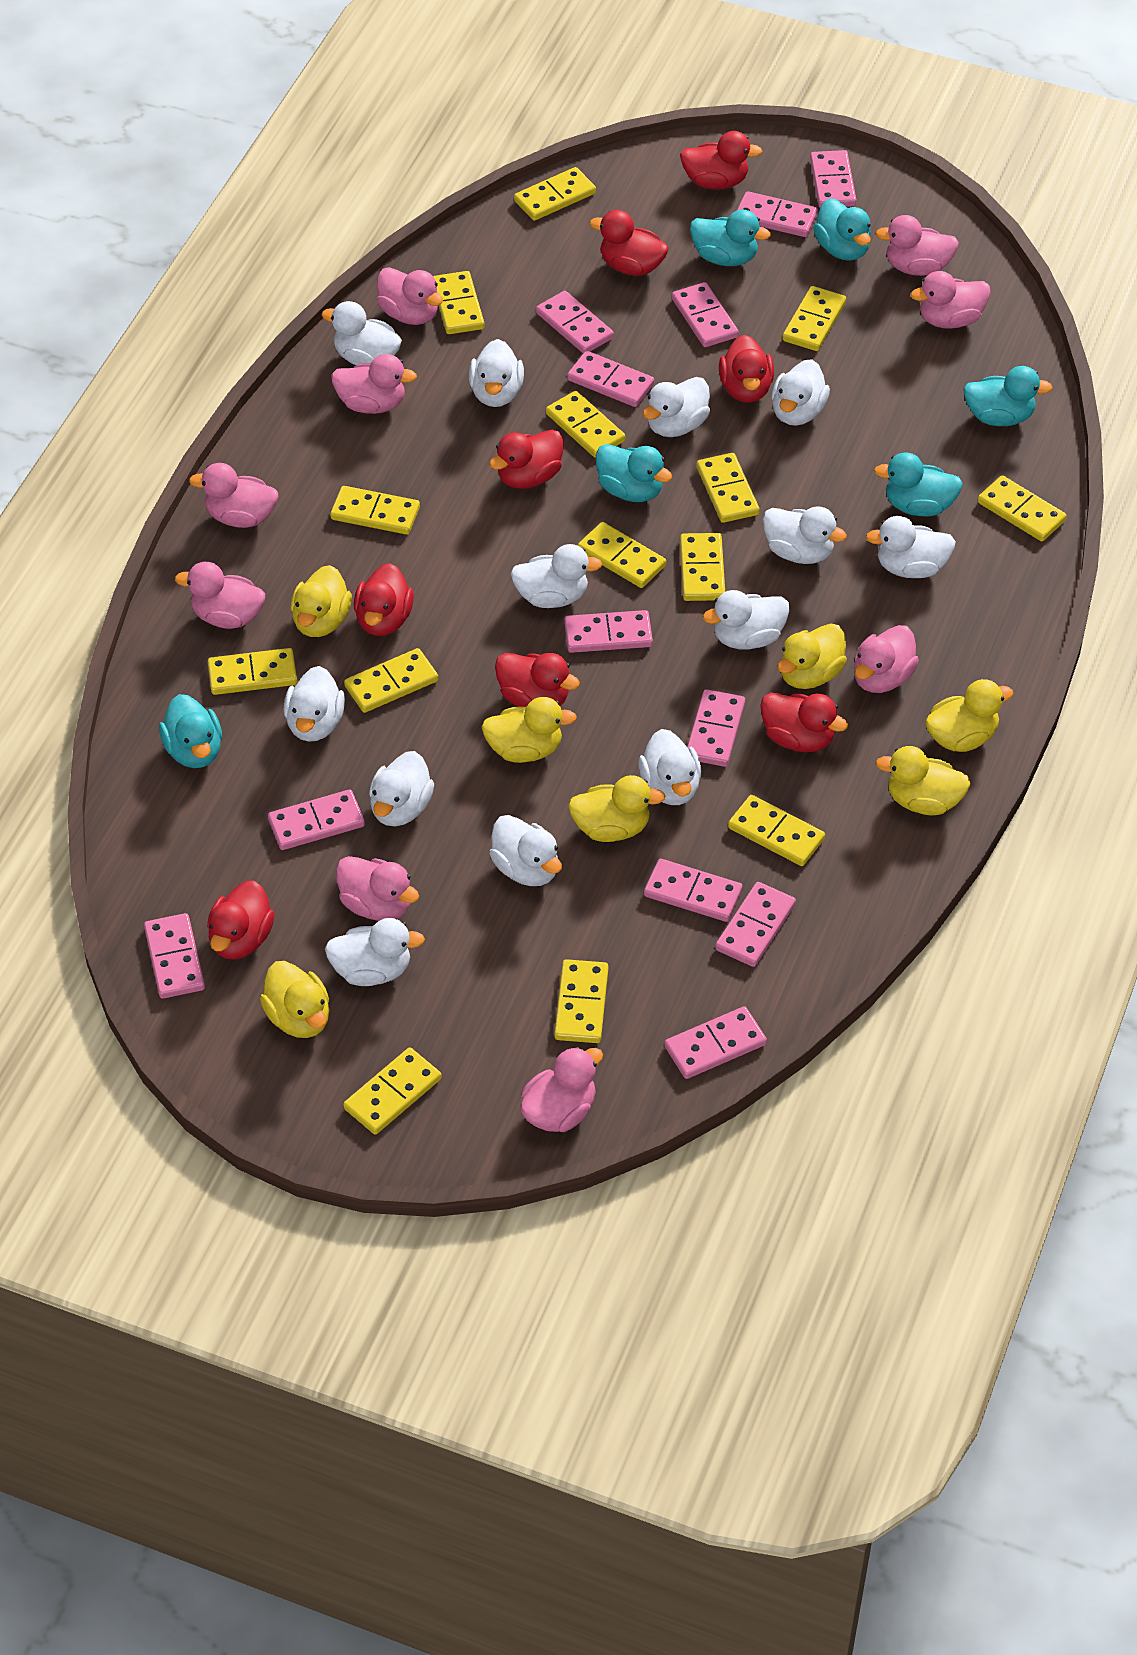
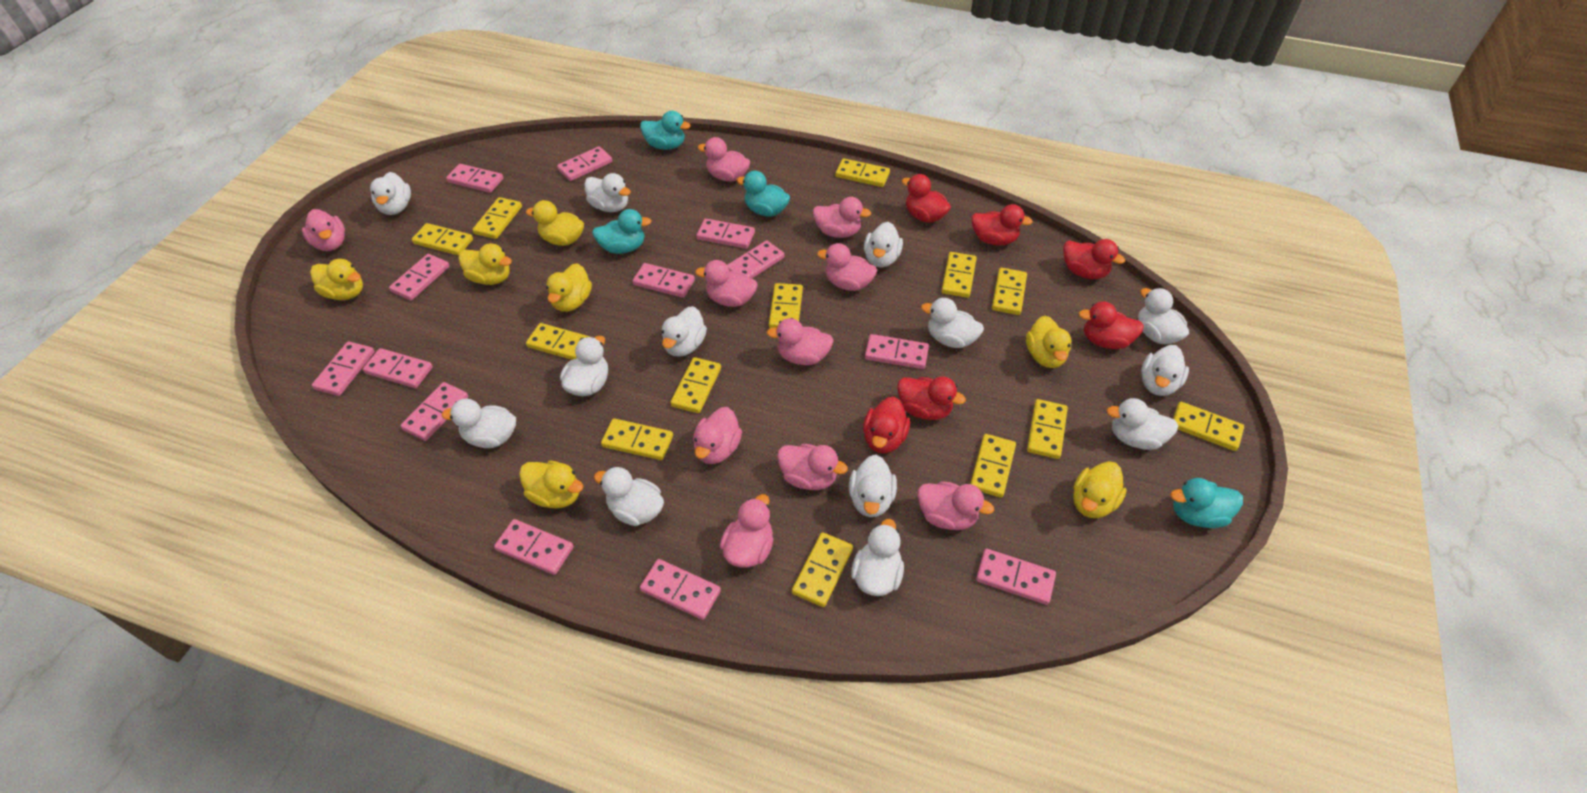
pink domino: [144,913,205,999] [268,790,365,850] [536,291,614,353] [564,610,653,653] [567,351,654,407] [644,859,742,922] [664,1006,767,1079] [672,282,739,347] [687,689,745,767] [715,882,796,967] [737,191,818,237] [810,150,857,208] = 12 -> [312,341,375,396] [363,348,433,388] [389,254,449,300] [400,382,468,441] [446,164,503,193] [494,519,574,575] [557,147,612,181] [633,263,695,298] [640,559,721,620] [696,218,755,249] [727,240,785,279] [865,334,929,369] [976,549,1056,605] = 13
pink duck: [175,562,265,629] [189,463,278,528] [331,354,417,414] [336,856,419,921] [377,267,443,325] [520,1047,603,1132] [854,625,919,693] [875,215,959,276] [911,271,991,329] = 9 -> [302,209,345,251] [693,407,742,464] [695,260,757,307] [698,137,750,181] [720,494,773,568] [766,318,834,365] [777,444,848,490] [813,197,871,238] [817,243,877,291] [917,481,994,530] = 10
red duck: [207,880,275,960] [354,563,414,636] [489,430,563,489] [495,653,580,707] [590,210,668,276] [680,131,763,189] [719,335,774,403] [760,692,848,752] = 8 -> [863,397,910,454] [897,377,966,420] [902,174,951,223] [972,204,1033,246] [1063,239,1125,279] [1079,302,1144,349] = 6
turquoise duck: [159,694,222,768] [596,444,672,502] [690,210,771,266] [813,199,871,261] [874,452,963,516] [963,366,1053,426] = 6 -> [592,209,651,254] [640,111,691,150] [736,171,790,216] [1171,478,1243,528] = 4
yellow domino: [208,648,297,695] [330,486,420,535] [343,1048,442,1135] [344,648,438,713] [433,271,485,334] [514,167,596,221] [546,391,625,458] [554,959,608,1043] [577,522,666,588] [680,533,725,601] [696,453,760,523] [728,795,825,866] [782,286,846,351] [978,475,1067,542] = 14 -> [412,223,473,256] [472,197,522,239] [526,323,590,360] [601,418,673,460] [670,357,721,413] [769,283,803,328] [792,532,853,607] [835,158,890,187] [941,252,977,298] [970,434,1016,498] [992,268,1027,315] [1027,399,1068,459] [1173,402,1244,451] = 13

